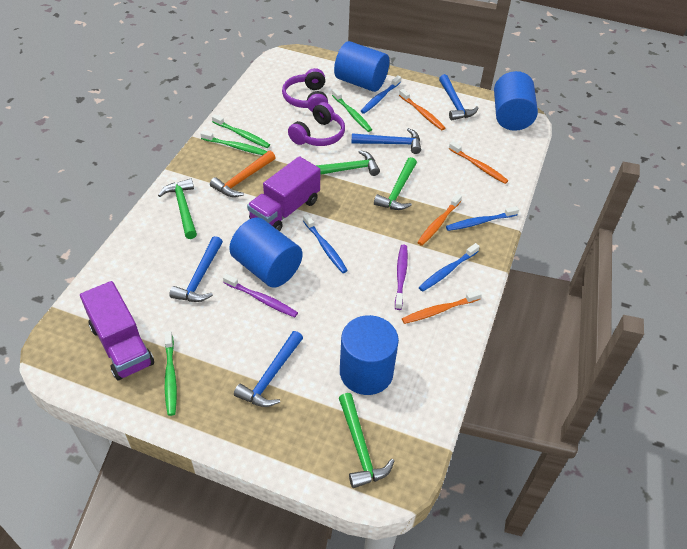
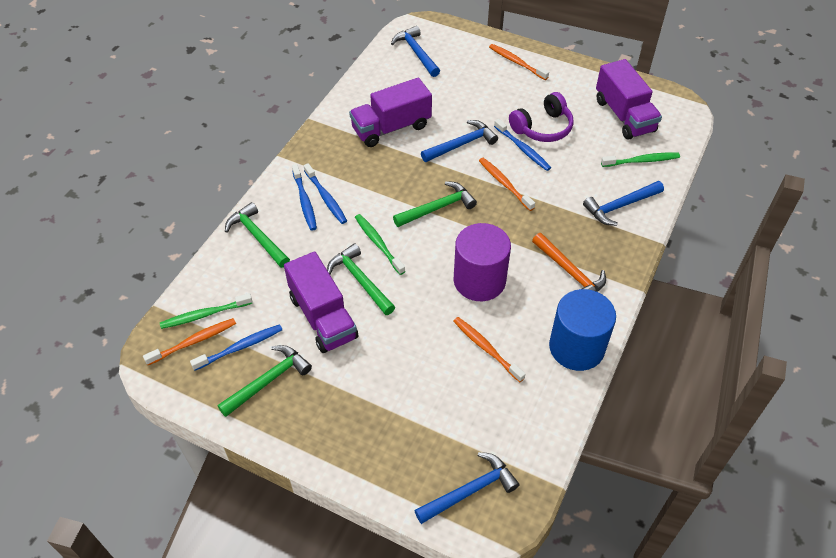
blue cylinder: [229,217,303,288] [334,41,389,92] [340,315,399,395] [494,71,538,131] = 4 -> [549,289,616,371] = 1
green toothbrush: [165,331,177,416] [200,131,268,155] [212,114,270,148] [332,89,372,132] = 4 -> [160,293,252,329] [355,214,405,275] [601,153,680,167] = 3
purple cylinder: none = 0 -> [454,223,511,301] = 1
purple headphones: [282,68,328,112] [288,102,345,146] = 2 -> [509,92,573,142] = 1
purple toothbrush: [223,274,298,317] [395,244,408,310] = 2 -> none = 0
purple truck: [80,281,154,380] [247,156,320,231] = 2 -> [284,251,358,353] [349,78,432,147] [596,59,662,140] = 3

